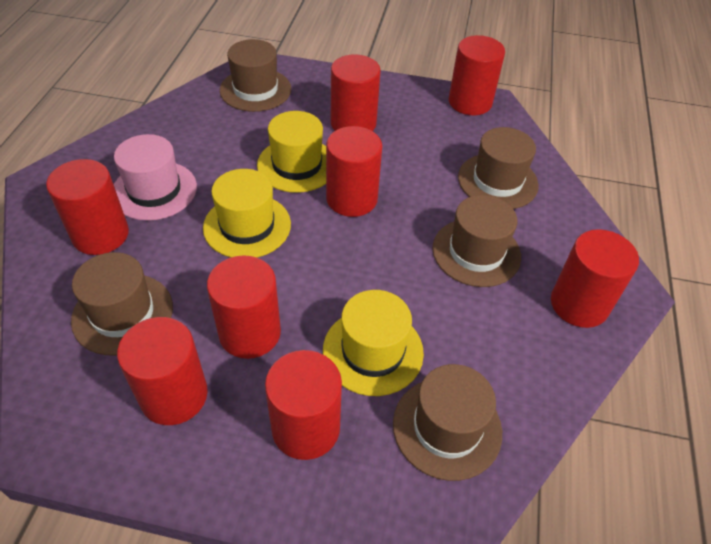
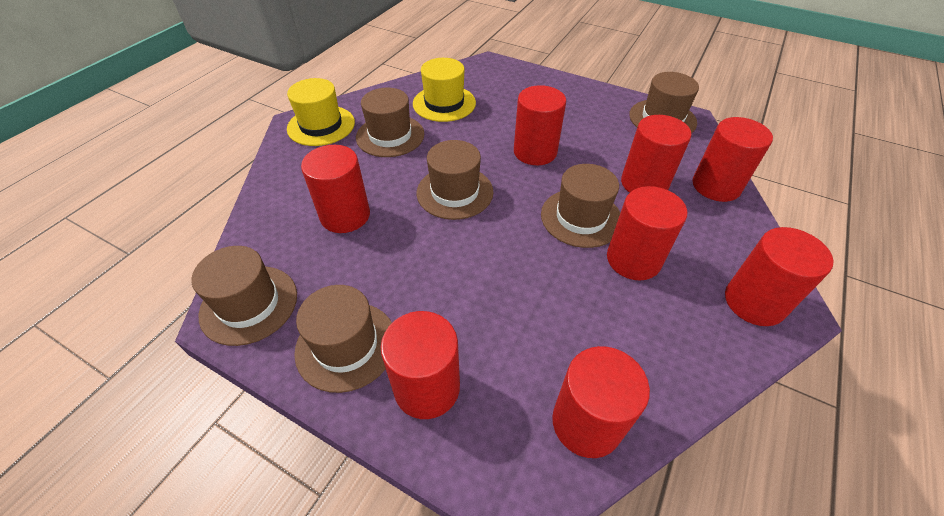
brown hat: [71,252,173,355] [220,39,291,112] [393,364,502,481] [432,195,521,287] [458,127,539,209] = 5 -> [192,246,297,346] [294,285,392,393] [356,88,424,157] [417,140,493,220] [541,164,620,248] [629,72,699,133] = 6
pink hat: [114,134,197,221] = 1 -> none = 0
yellow hat: [203,169,291,258] [257,111,326,193] [323,290,424,396] = 3 -> [287,78,355,146] [413,58,476,122] = 2

